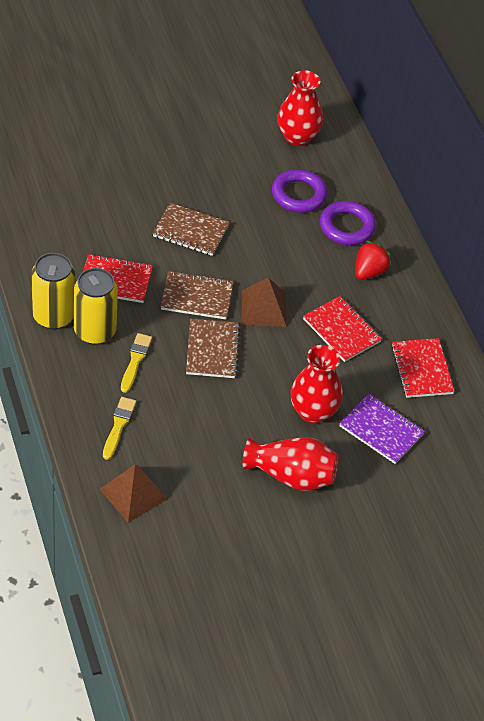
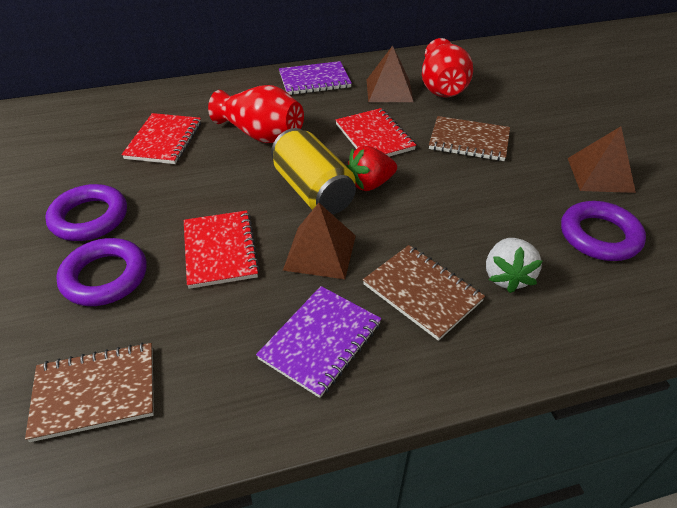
brown pyramid: [100,464,167,523] [242,277,287,327] = 2 -> [283,203,356,279] [367,45,414,102] [568,126,636,193] = 3
purple notebook: [339,394,425,464] = 1 -> [256,286,381,398] [279,61,352,95] = 2
purple ring: [272,169,327,213] [320,201,376,245] = 2 -> [45,184,127,241] [56,238,147,306] [561,201,646,261] = 3
red vase: [243,437,339,491] [277,70,323,146] [290,345,343,424] = 3 -> [208,85,304,143] [422,38,473,97] = 2
white strawberry: none = 0 -> [486,238,542,293] = 1
yellow brush: [103,397,137,460] [121,333,152,393] = 2 -> none = 0
yellow can: [31,253,75,329] [74,268,118,345] = 2 -> [271,128,356,214] = 1

